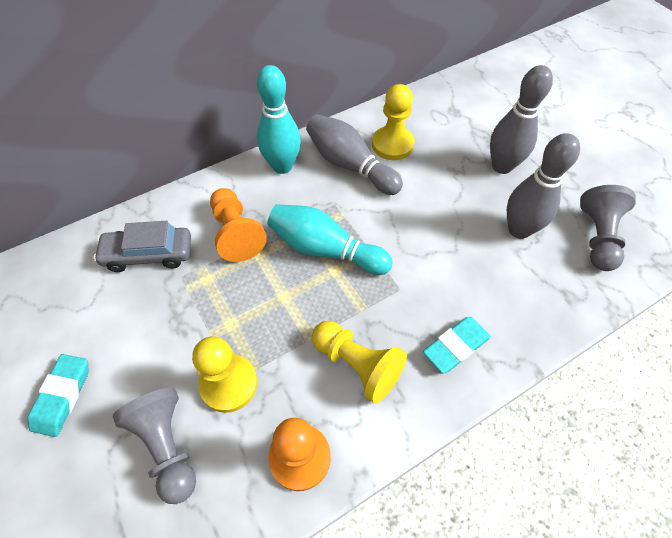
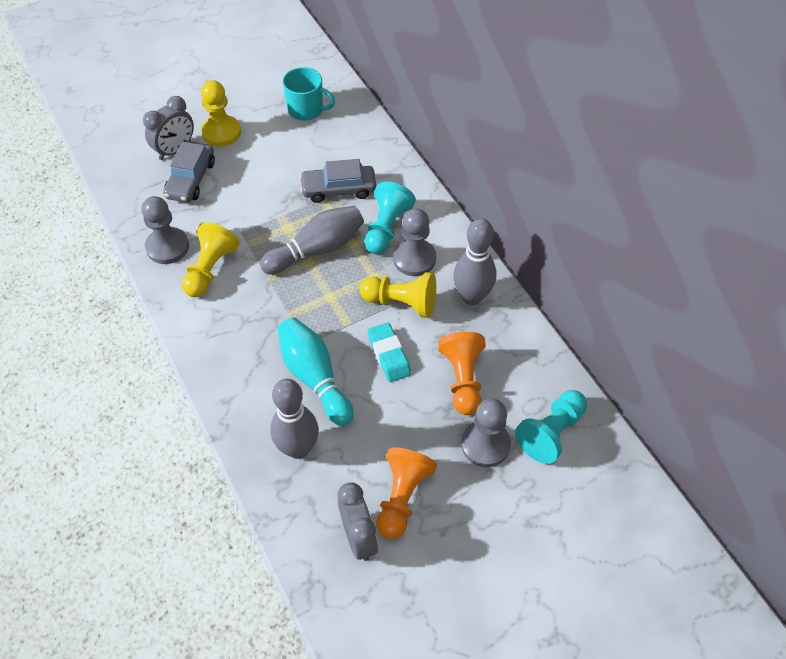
grey car: [93,221,191,272] = 1 -> [163,142,215,203] [299,159,376,203] = 2
grey clock: none = 0 -> [143,96,194,160] [338,482,378,561] = 2
grey pawn: [113,388,196,504] [580,185,636,271] = 2 -> [141,196,189,264] [393,208,436,276] [461,398,511,467] = 3
turquoise bowling pin: [257,65,301,174] [268,204,393,275] = 2 -> [278,318,354,426] = 1
turquoise eraser: [27,354,89,437] [423,317,491,374] = 2 -> [367,322,411,382] = 1
turquoise mug: none = 0 -> [283,67,335,121] = 1
turquoise pawn: none = 0 -> [364,182,416,254] [515,390,587,464] = 2

